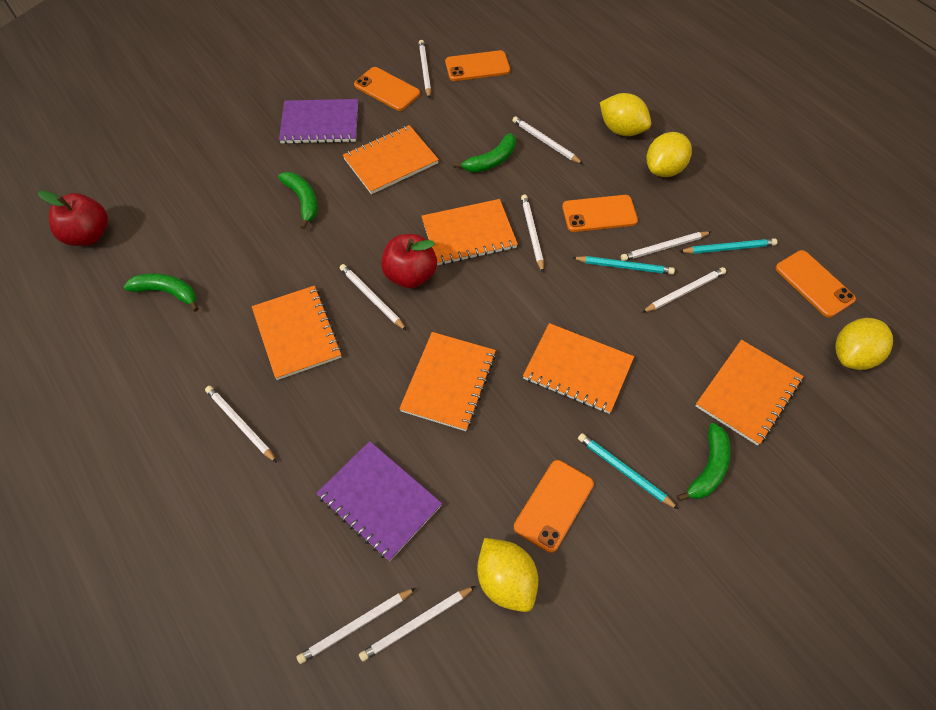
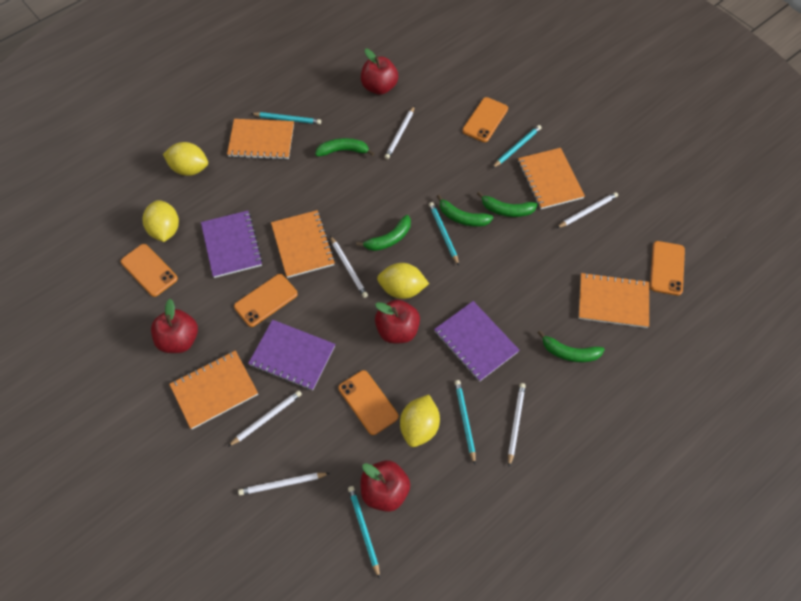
green banana: [124,273,199,312] [278,172,318,229] [453,133,516,173] [677,423,731,501] = 4 -> [315,138,374,156] [356,215,411,251] [437,194,493,227] [477,191,538,217] [538,330,605,362] = 5
orange notebook: [252,286,342,380] [343,125,439,194] [399,332,496,431] [421,199,518,265] [523,323,634,414] [696,340,804,446] = 6 -> [169,351,258,429] [227,119,294,160] [271,210,335,278] [518,148,585,209] [579,272,649,328] = 5
purple notebook: [279,99,358,144] [316,441,442,561] = 2 -> [201,211,263,278] [248,320,335,390] [434,301,520,382] = 3
red apple: [38,190,108,246] [381,234,437,288] = 2 -> [151,299,198,353] [360,460,410,512] [361,49,398,95] [375,300,420,343] = 4
turquoise pencil: [573,256,675,275] [578,433,678,509] [679,238,777,254] = 3 -> [251,112,321,124] [348,486,380,579] [429,202,459,265] [455,380,476,464] [492,125,541,168] = 5
white pencil: [205,386,277,463] [297,588,416,664] [340,264,407,331] [359,586,475,661] [419,40,431,99] [512,116,583,164] [521,194,544,273] [621,232,711,261] [642,267,726,313] = 9 -> [228,390,302,447] [238,473,330,495] [330,236,368,298] [385,106,415,159] [508,383,526,467] [557,192,618,228] = 6

